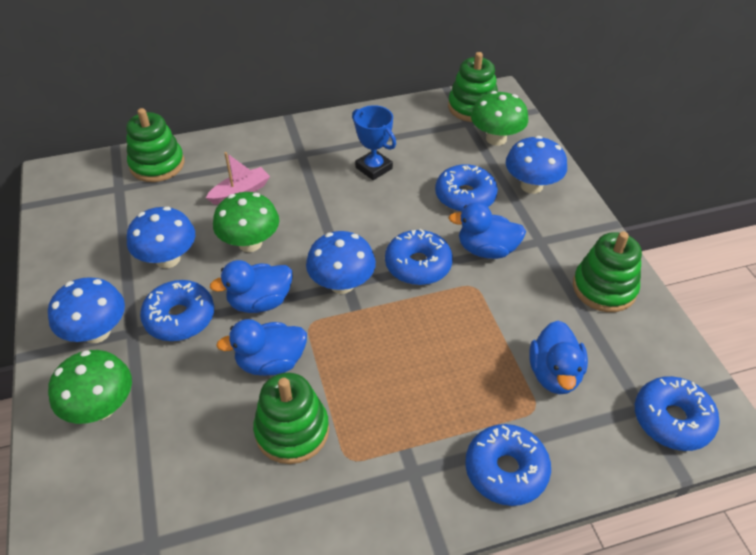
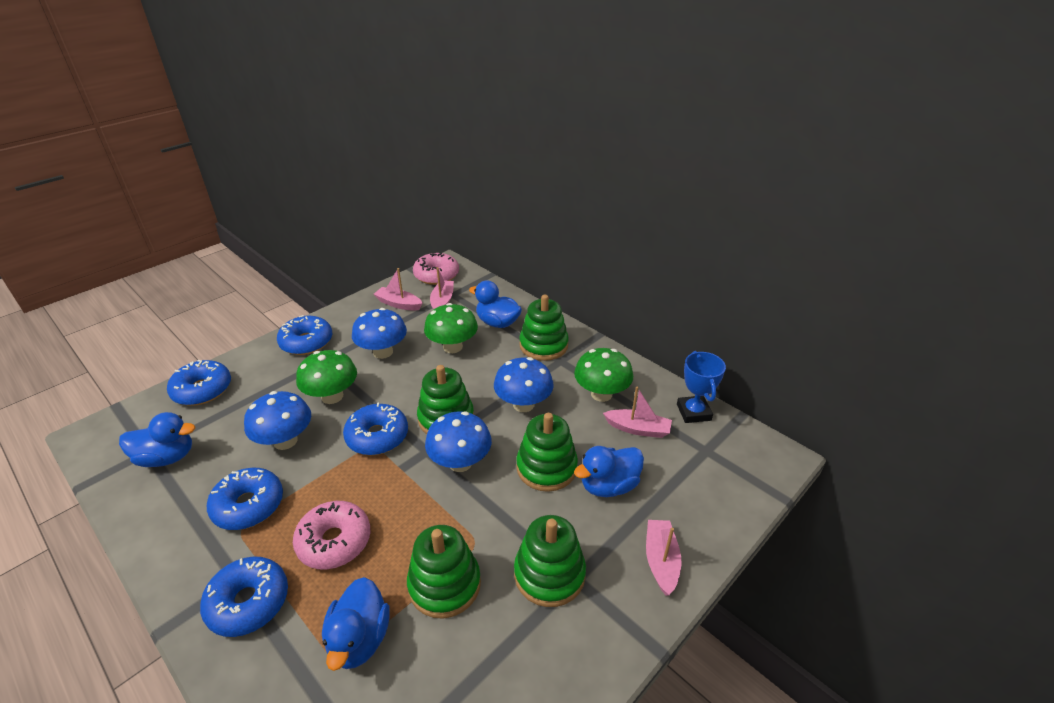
green stacking toy: [126,108,184,182] [253,372,329,464] [448,52,498,122] [573,231,642,312] = 4 -> [407,525,481,618] [417,365,474,434] [514,515,586,607] [516,413,578,492] [519,295,569,361] = 5
pink boat: [206,152,270,204] = 1 -> [374,268,422,311] [430,267,454,309] [603,387,672,438] [646,520,681,596] = 4
pink donut: none = 0 -> [293,501,370,570] [413,252,459,285] = 2

